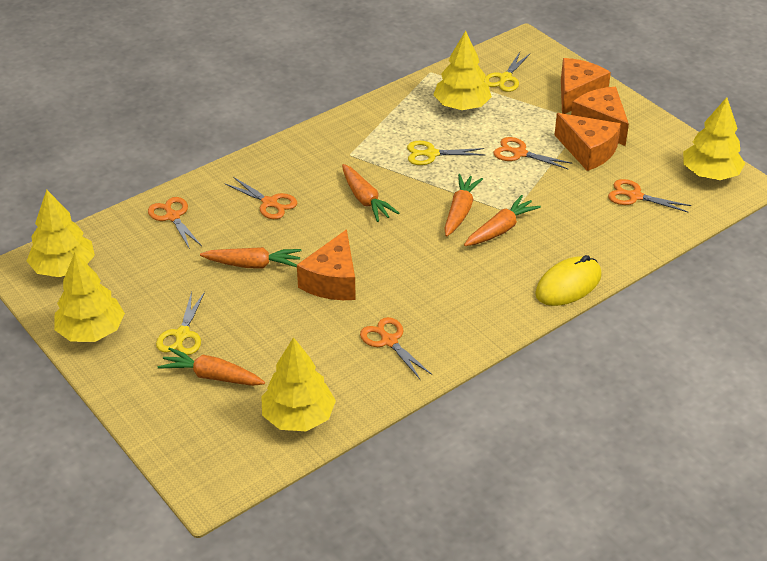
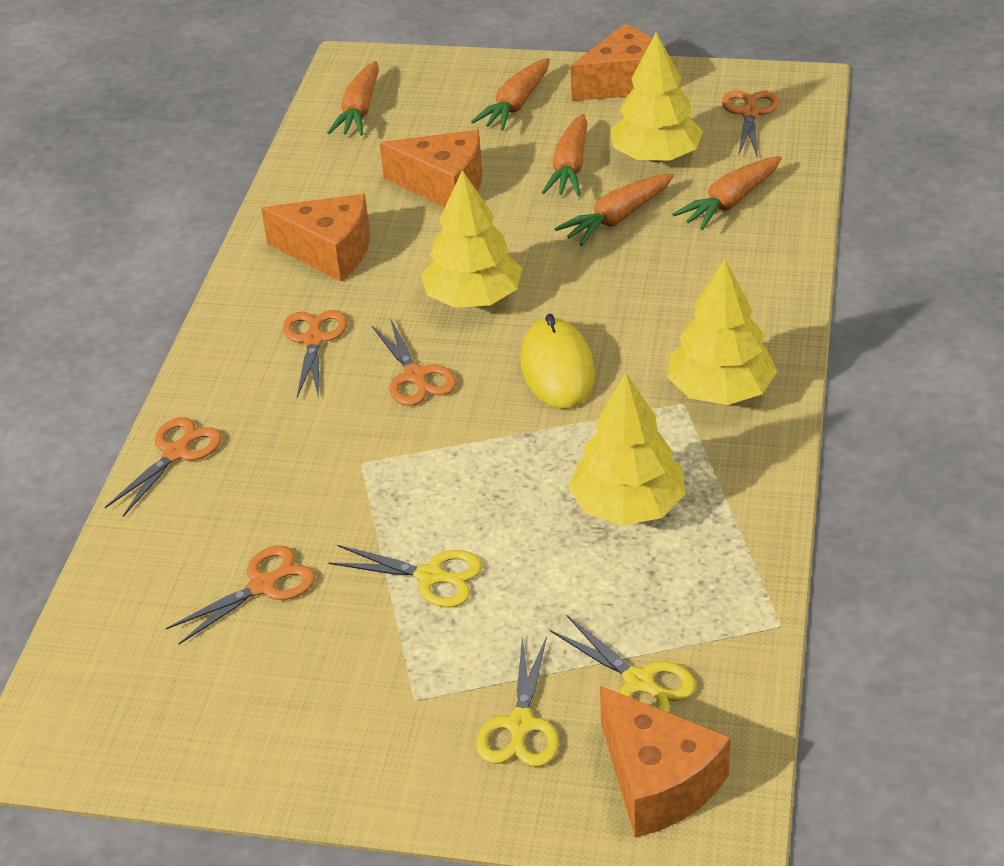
yellow tree: [27,190,95,277] [54,252,125,342] [261,337,336,431] [433,31,492,110] [683,97,745,180] = 5 -> [421,170,522,308] [568,373,686,526] [610,32,703,162] [667,259,777,405] = 4

